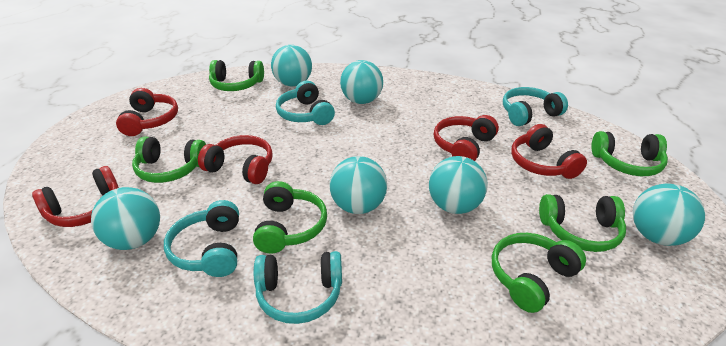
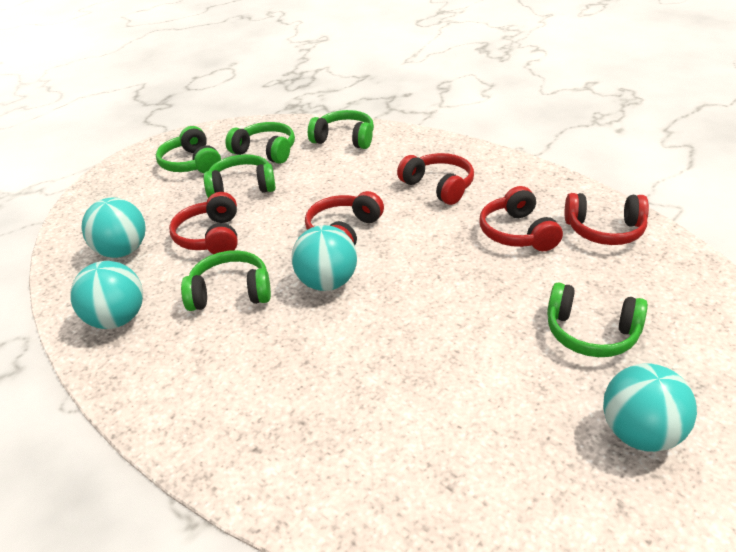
turquoise ball: [91,187,160,250] [271,45,312,86] [330,156,387,214] [340,60,383,104] [429,156,488,214] [633,184,705,246] = 6 -> [70,261,143,329] [81,198,146,258] [292,225,357,291] [603,363,697,452] = 4
turquoise headphones: [164,200,239,277] [254,251,342,324] [276,81,335,125] [503,87,568,126] = 4 -> none = 0

